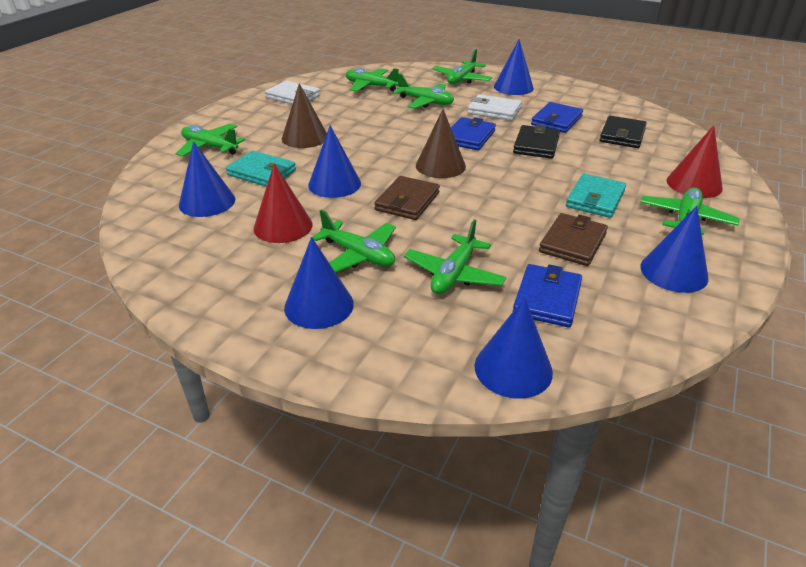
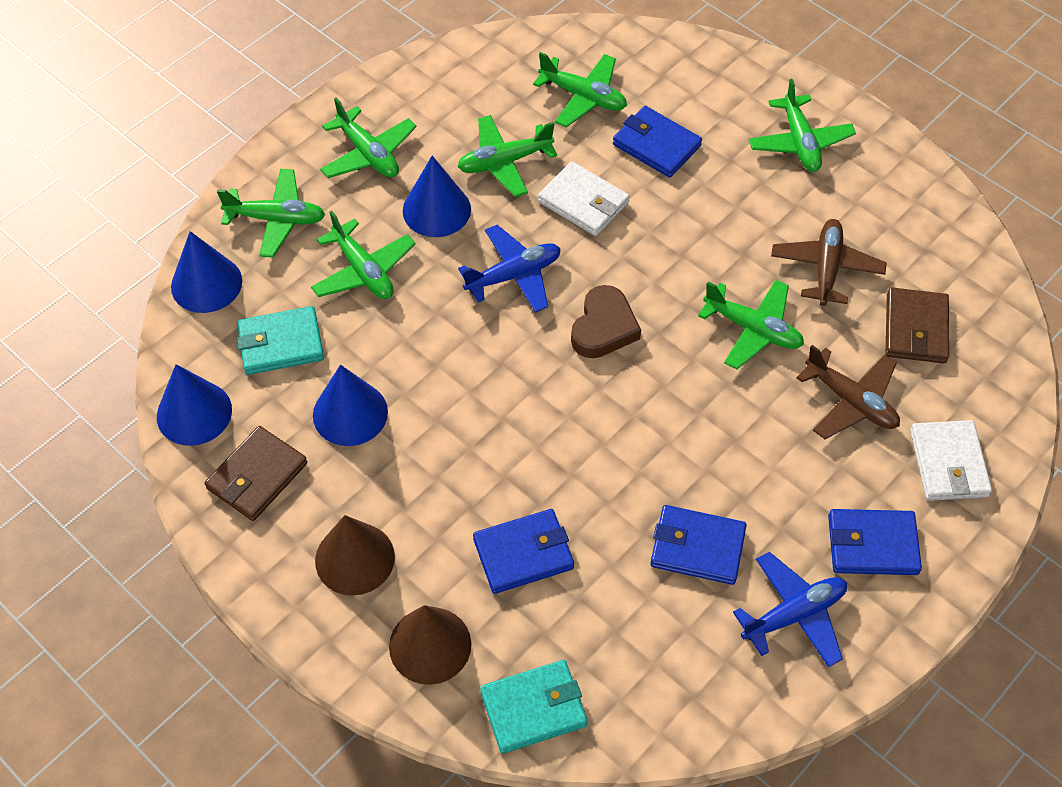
black wallet: [513,125,560,159] [600,116,647,148] = 2 -> none = 0
blue cone: [179,141,236,217] [284,237,354,329] [308,125,361,198] [475,297,553,399] [494,39,534,95] [640,206,709,293] = 6 -> [157,364,232,446] [171,231,242,313] [313,365,388,446] [403,156,471,237] = 4
blue plane: none = 0 -> [458,225,561,313] [733,552,847,667] = 2
blue wallet: [451,117,496,150] [512,264,582,328] [531,102,583,133] = 3 -> [473,509,574,594] [613,106,702,178] [650,505,747,585] [828,509,922,575] = 4
brown heart: none = 0 -> [571,285,641,358] = 1
brown plane: none = 0 -> [771,219,887,306] [796,345,900,439] = 2
red cone: [254,164,312,243] [667,125,723,198] = 2 -> none = 0

